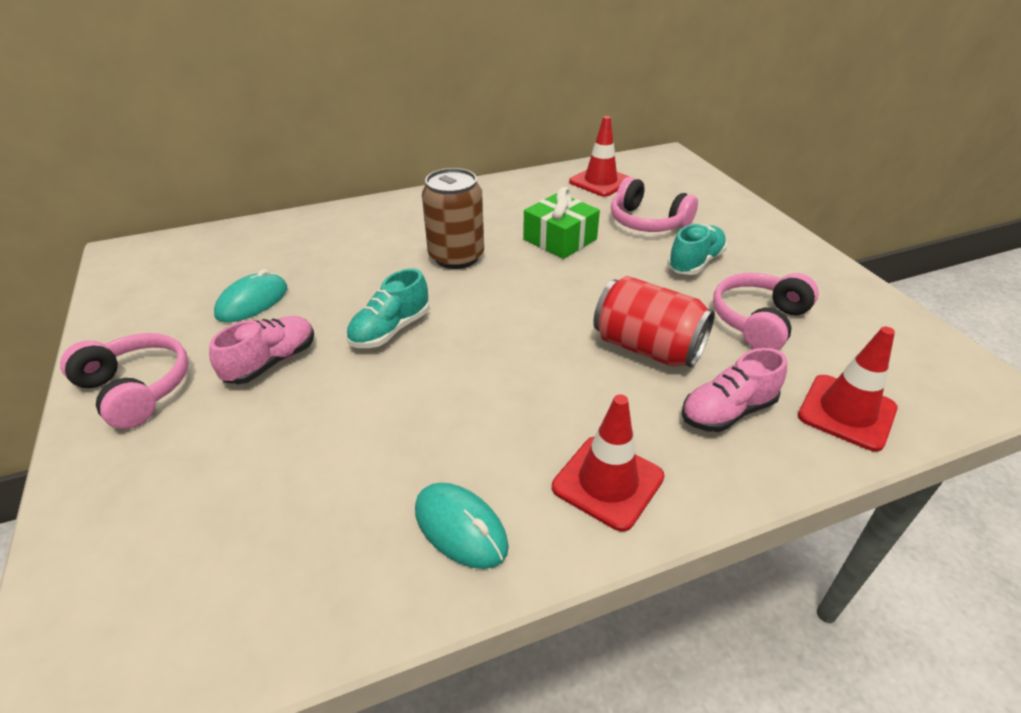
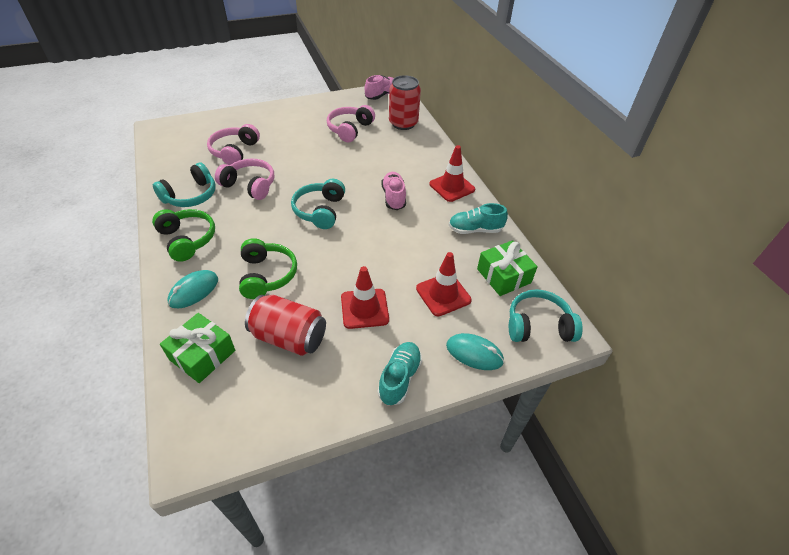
brown can: [422,168,484,269] = 1 -> none = 0
green gift: [523,187,600,259] = 1 -> [160,313,235,383] [477,240,538,296] = 2
green headphones: none = 0 -> [152,209,215,262] [239,238,297,299] = 2
red can: [593,276,715,368] = 1 -> [245,295,326,356] [389,75,421,130] = 2
turquoise headphones: none = 0 -> [153,162,216,207] [291,179,345,229] [509,289,583,342] = 3

